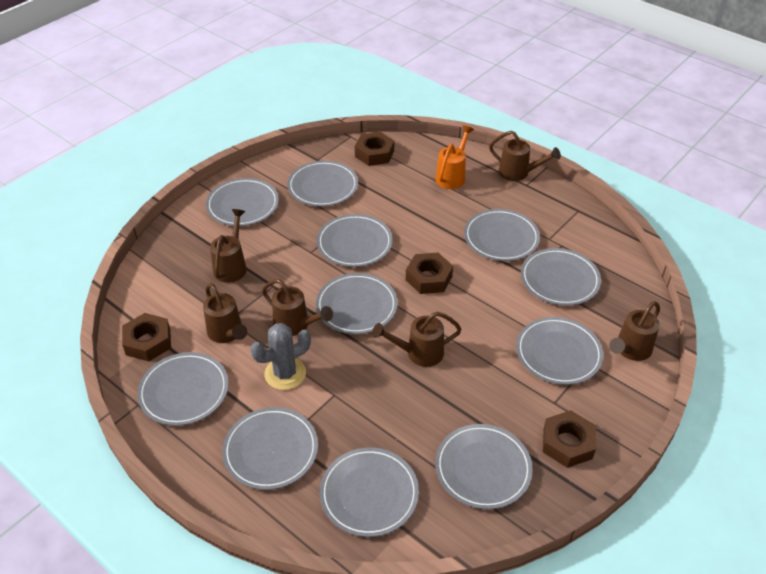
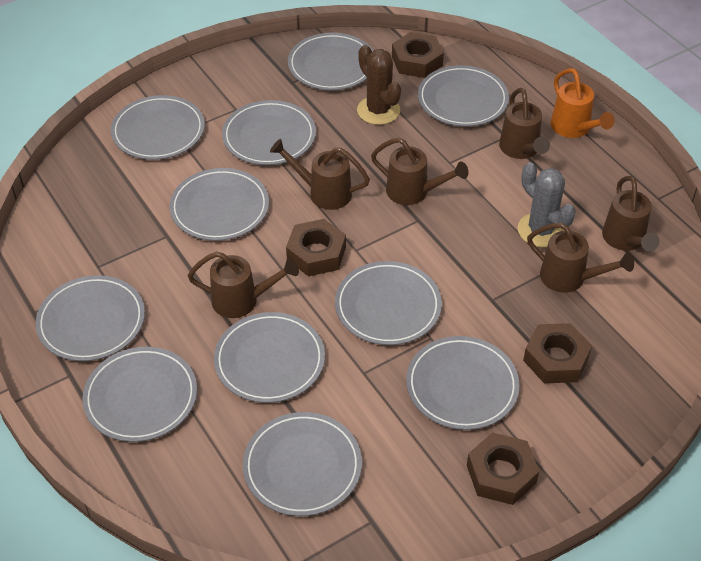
brown cactus: none = 0 -> [357,45,401,125] = 1

